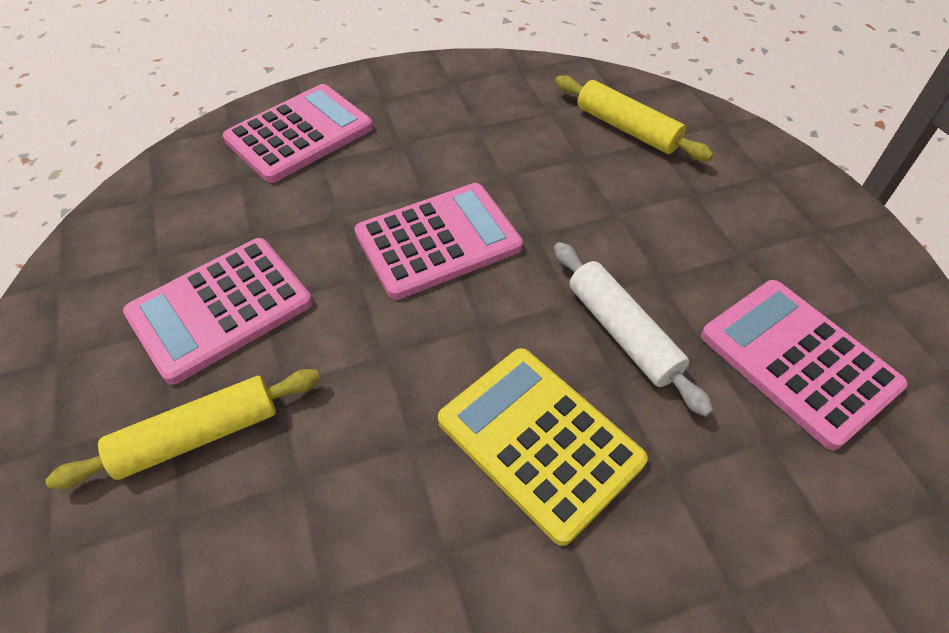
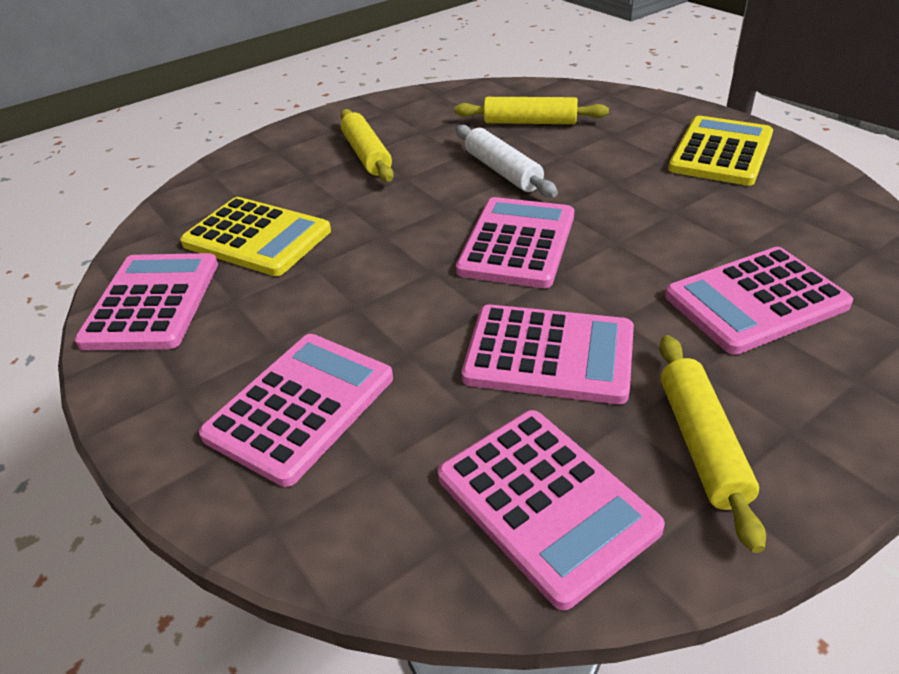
pink calculator: [123,238,312,385] [223,84,373,183] [354,183,523,300] [701,280,908,450] = 4 -> [75,253,218,350] [199,334,393,487] [438,410,665,610] [456,197,574,288] [462,304,634,404] [665,247,853,355] = 6
yellow calculator: [438,348,648,546] = 1 -> [180,197,331,276] [668,116,773,186] = 2
yellow rolling pin: [45,369,320,489] [555,75,714,161] = 2 -> [340,109,394,182] [454,97,609,124] [659,335,766,553] = 3

